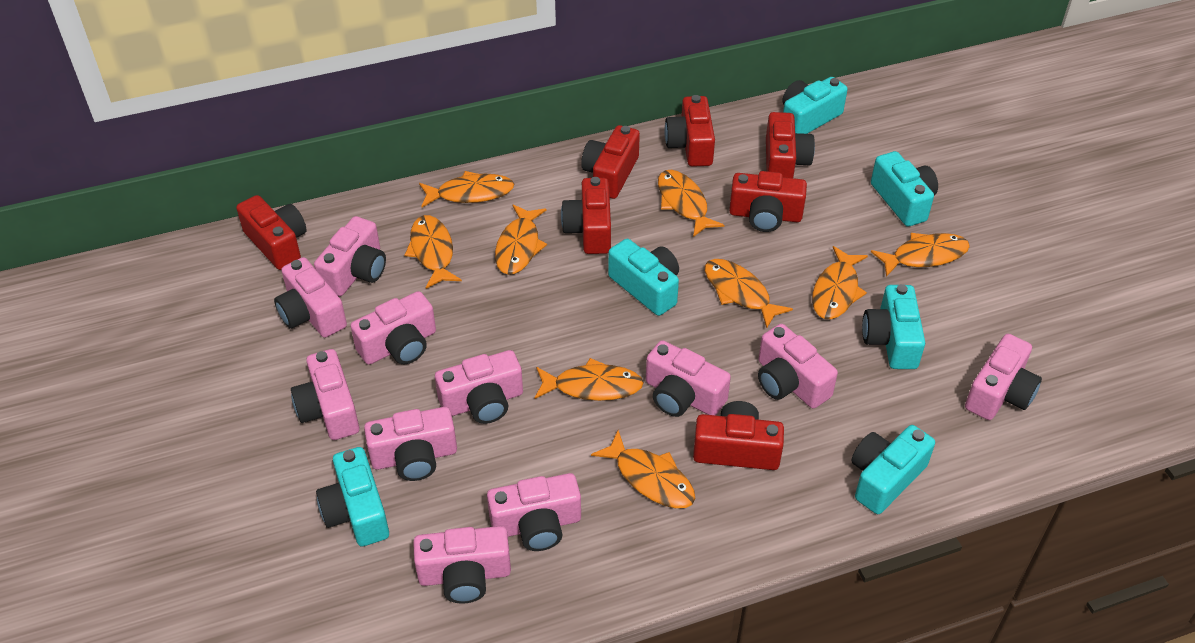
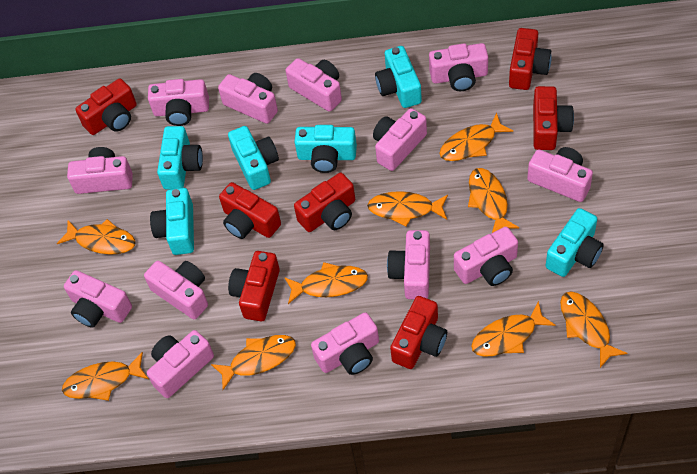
pink camera: [274,257,347,338] [291,349,359,440] [314,216,386,296] [350,291,436,365] [364,407,457,481] [413,526,511,604] [435,350,523,424] [487,473,581,551] [646,340,731,417] [758,324,838,409] [965,334,1042,420] = 11 -> [64,270,132,328] [67,147,133,194] [144,261,208,320] [147,330,214,398] [148,79,209,126] [218,73,278,124] [285,58,342,112] [311,312,379,375] [373,108,427,171] [387,230,430,299] [429,43,488,91] [454,227,518,286] [527,147,593,202] = 13

